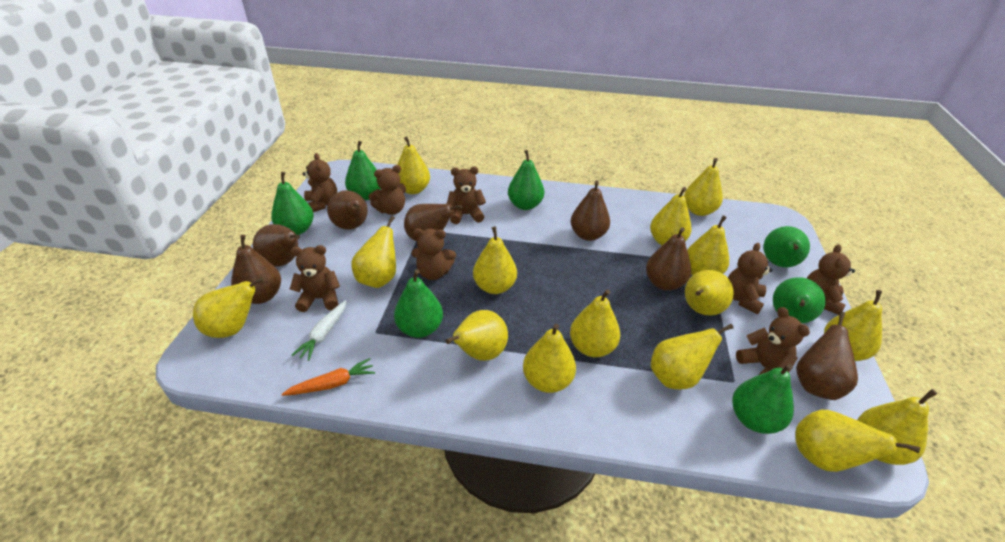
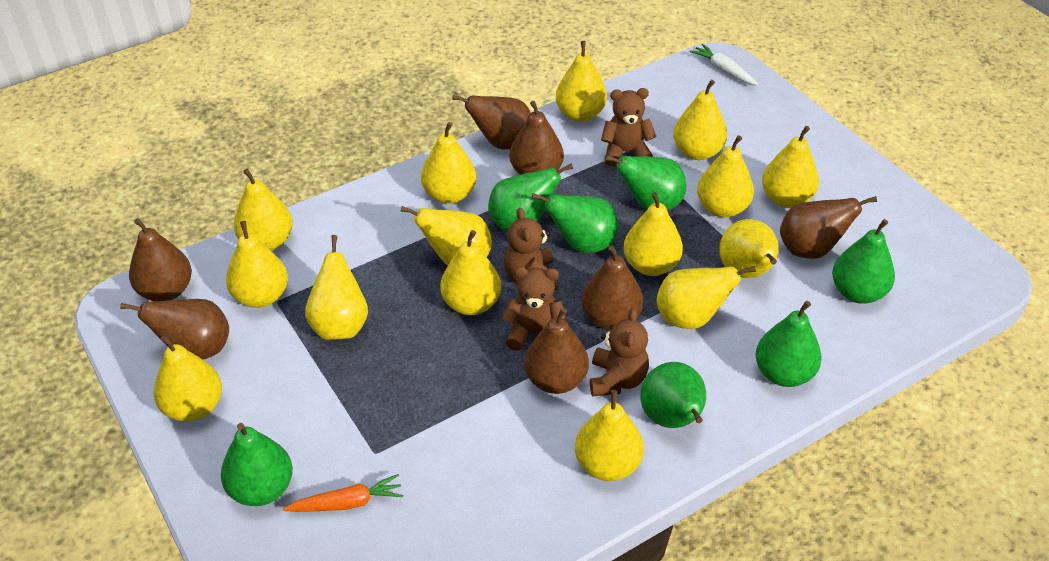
brown teddy bear: [289,245,340,312] [302,153,337,212] [369,165,406,215] [412,228,456,280] [447,167,486,224] [728,243,773,314] [736,307,810,375] [807,244,855,315] = 8 -> [502,267,567,351] [504,207,558,290] [590,308,649,397] [601,88,657,167] = 4

